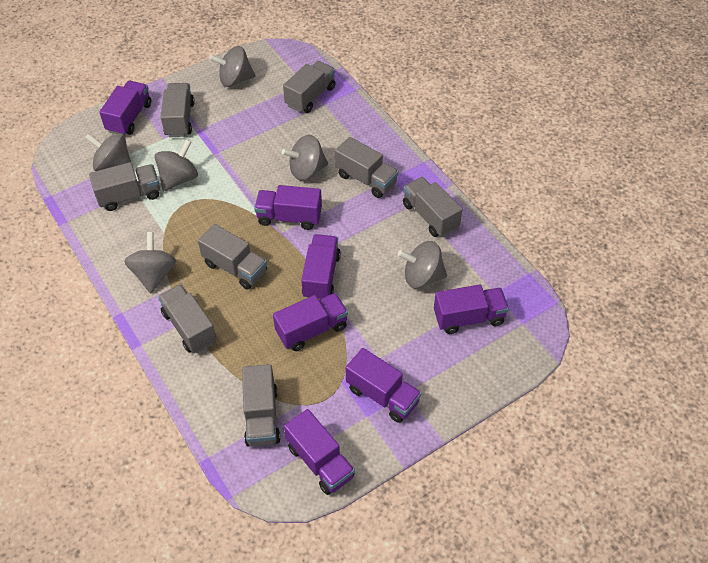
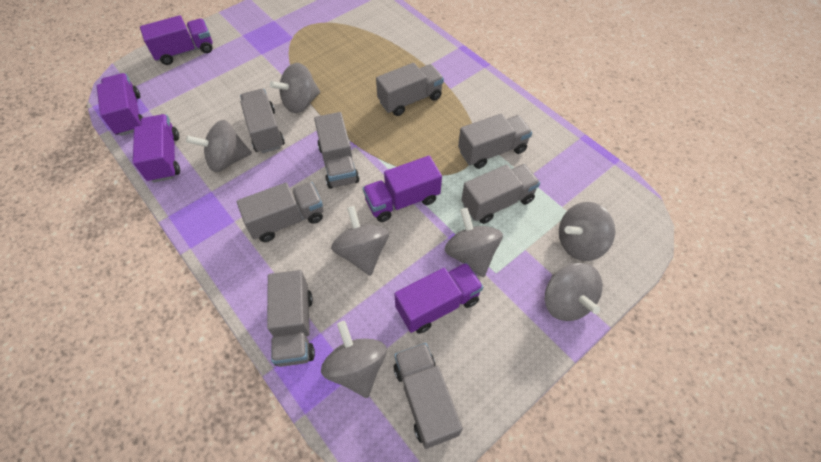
grey spinning top: [85,133,131,171] [124,232,176,293] [155,140,198,191] [209,46,256,87] [282,135,328,181] [398,241,447,288] = 6 -> [186,120,252,172] [270,63,320,113] [321,321,387,398] [331,206,389,276] [444,208,503,277] [545,263,603,321] [559,202,615,261] = 7
purple truck: [99,81,151,135] [254,185,322,230] [273,293,348,351] [284,409,355,495] [301,234,341,300] [346,348,422,423] [434,285,509,334] = 7 -> [97,73,143,136] [133,114,180,183] [140,15,213,65] [363,156,442,222] [395,263,483,334] = 5

